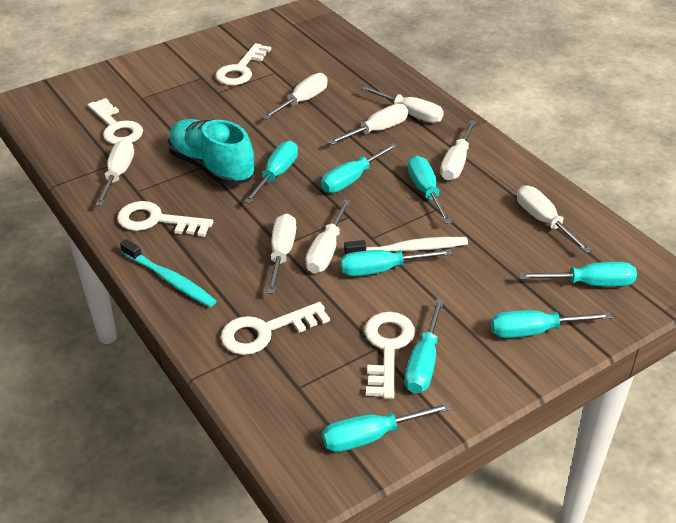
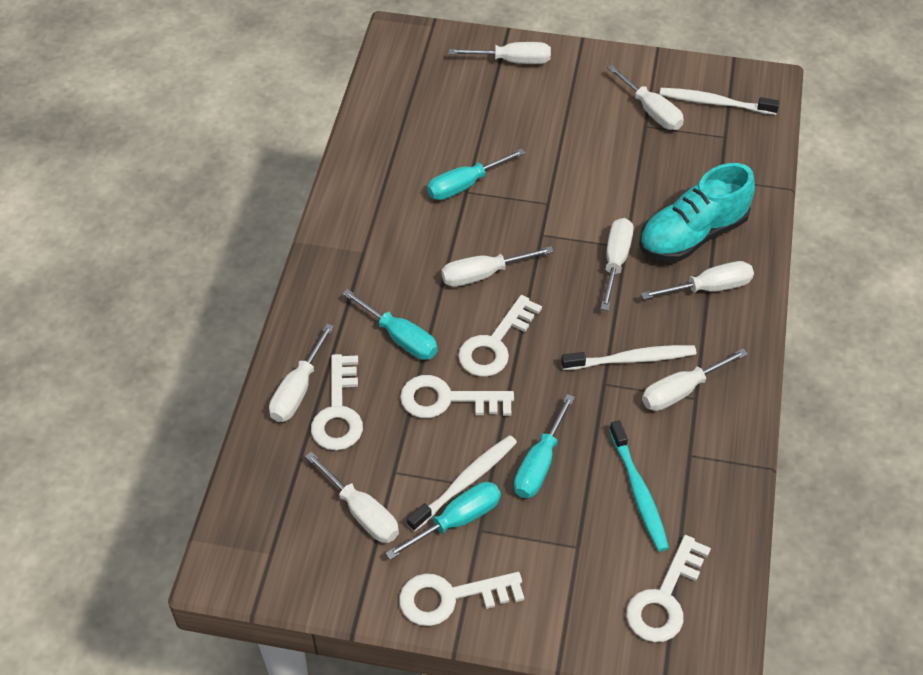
turquoise screwdriver: [244,141,298,204] [321,143,398,193] [322,402,452,452] [340,249,453,276] [405,299,444,394] [408,156,452,224] [491,310,612,338] [519,262,637,287] = 8 -> [342,289,438,360] [385,482,501,560] [427,148,525,200] [514,394,575,498] = 4
white toothbrush: [344,237,468,255] = 1 -> [407,435,517,532] [561,345,696,370] [659,88,780,115] = 3

